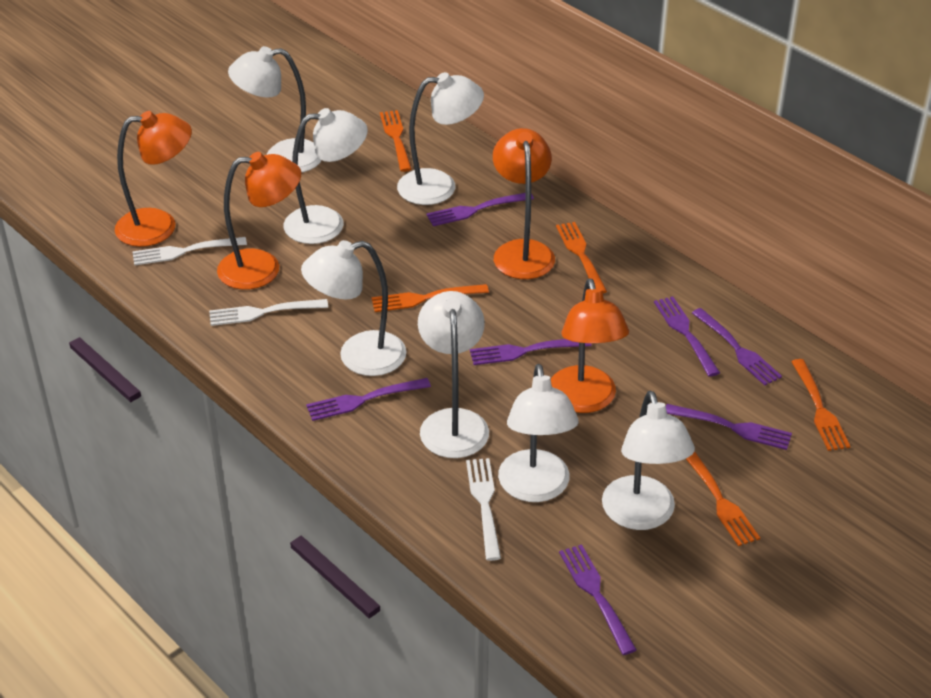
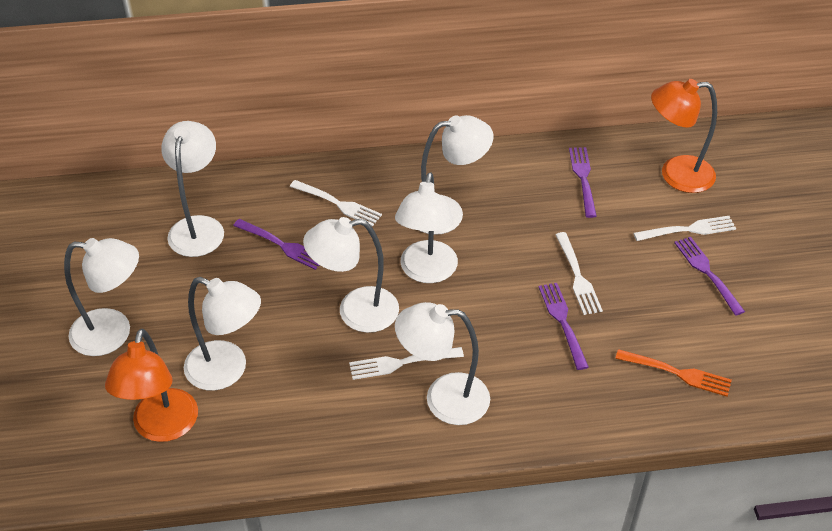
orange fork: [371,284,489,312] [380,110,412,172] [556,222,607,293] [686,451,760,546] [791,359,850,451] = 5 -> [615,349,732,396] = 1
orange lamp: [115,111,192,247] [217,152,301,290] [493,128,555,279] [551,278,629,413] = 4 -> [105,329,198,442] [651,79,717,193] = 2
purple fork: [306,378,431,421] [426,193,534,226] [470,339,592,365] [559,544,637,655] [654,297,720,377] [666,404,792,450] [692,308,782,386] = 7 -> [233,219,320,270] [539,283,589,370] [569,147,597,218] [674,237,745,316] = 4
white fork: [132,237,247,266] [209,299,328,326] [466,458,501,561] = 3 -> [290,180,382,227] [349,347,464,380] [555,232,603,315] [634,216,736,241] = 4

